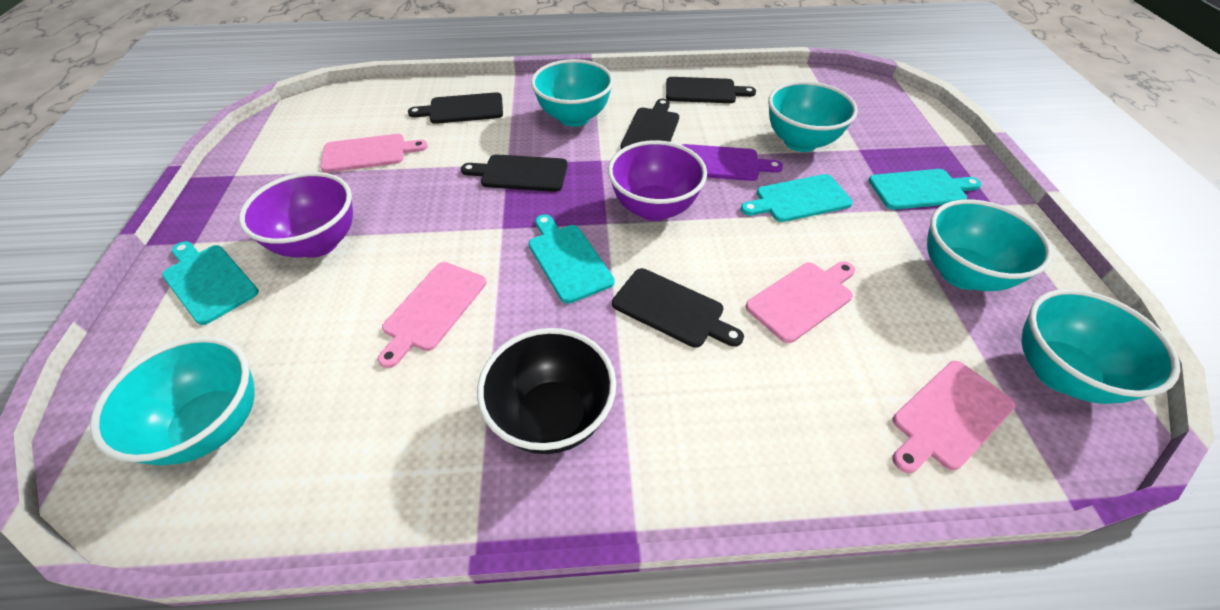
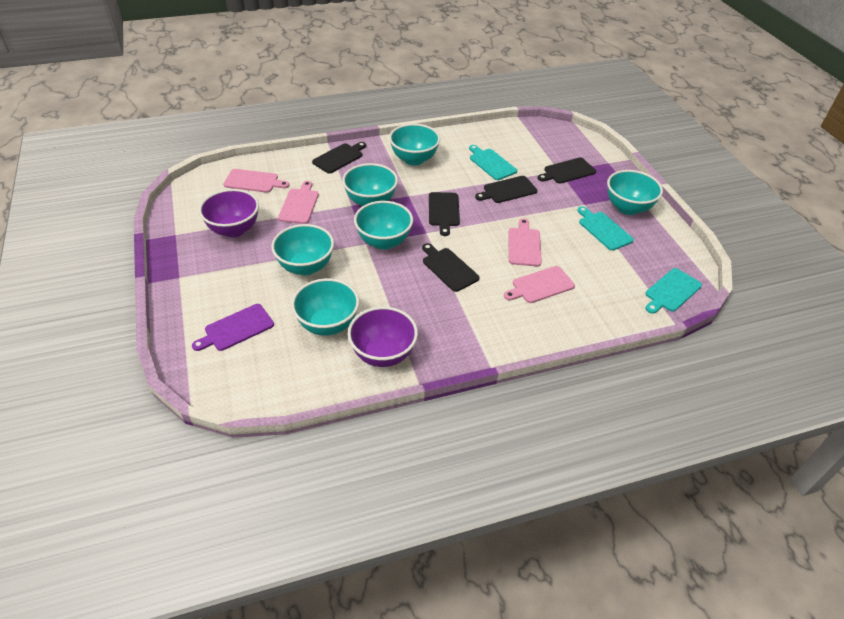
black bowl: [477,328,616,454] = 1 -> none = 0
turquoise bowl: [90,336,255,465] [531,59,614,127] [768,81,858,152] [927,199,1053,291] [1021,289,1180,404] = 5 -> [271,224,334,275] [291,278,359,336] [342,163,398,206] [354,201,413,250] [389,124,440,166] [607,170,663,215] = 6
turquoise cutting board: [162,241,259,325] [529,214,614,304] [741,174,853,222] [868,169,981,210] = 4 -> [469,145,517,180] [577,206,634,251] [645,268,702,314] = 3

